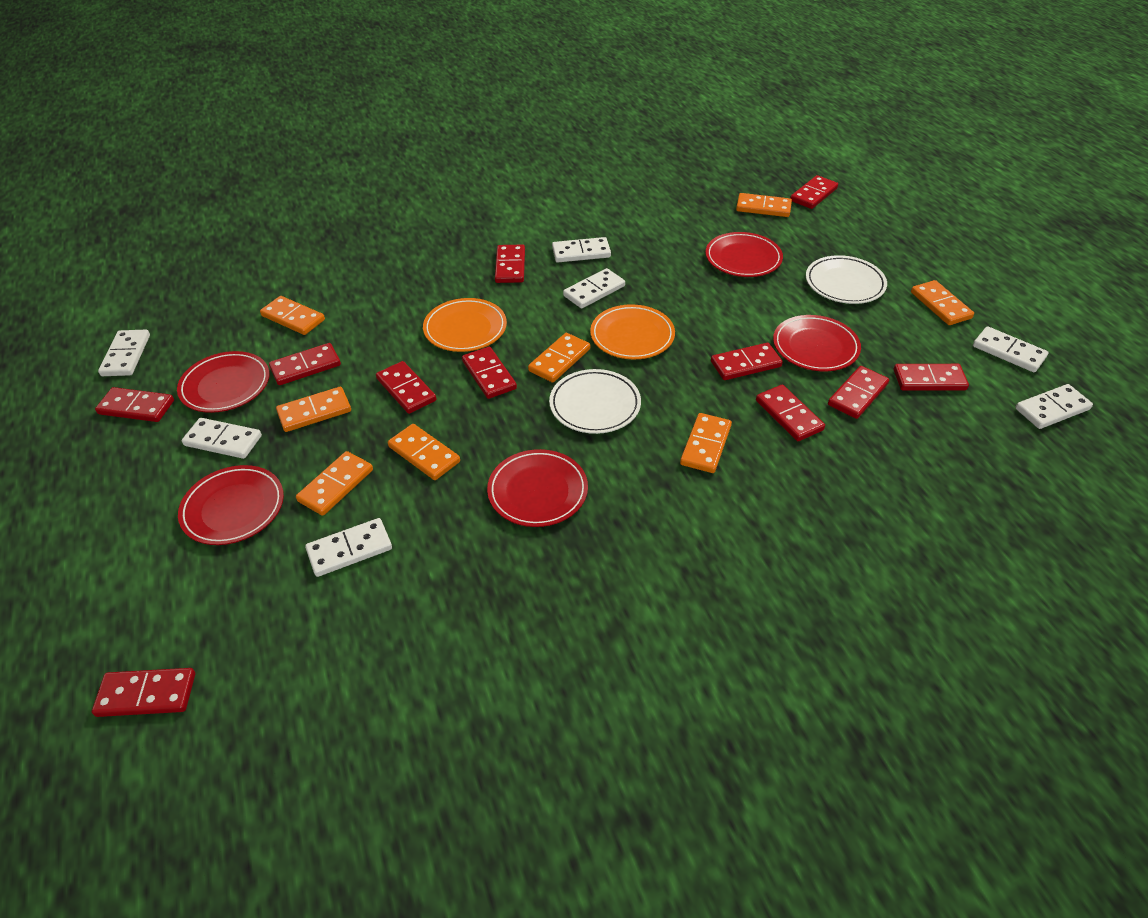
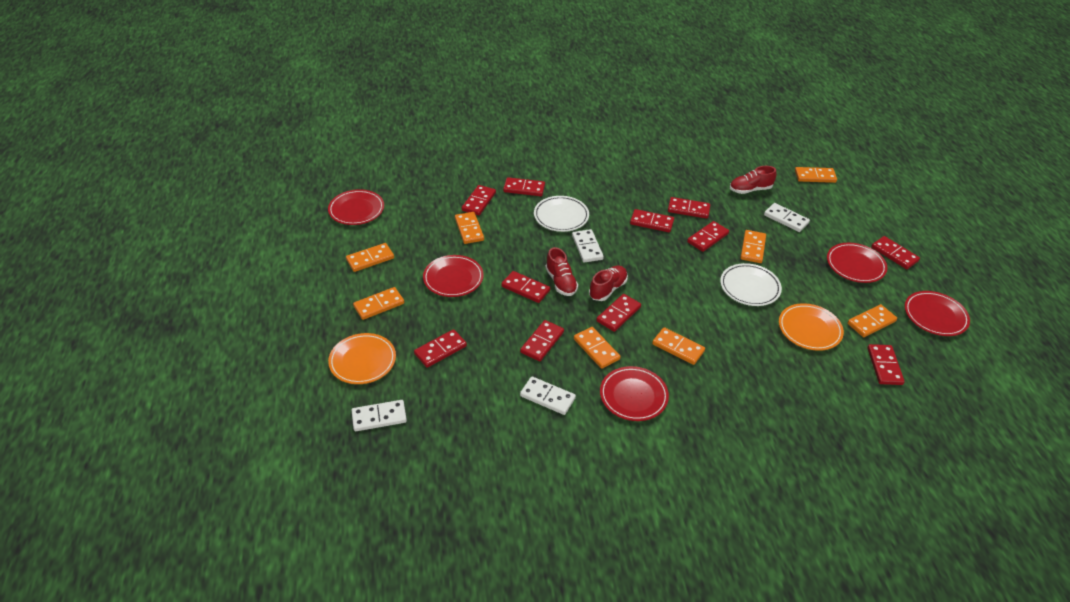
red shoe: none = 0 -> [545,247,578,296] [589,266,628,301] [730,166,777,194] = 3
white domino: [98,330,150,376] [182,418,262,459] [305,518,392,577] [552,237,611,262] [563,268,625,309] [973,326,1049,372] [1015,384,1093,429] = 7 -> [351,400,407,431] [520,376,576,415] [572,229,604,263] [764,203,810,232] = 4

